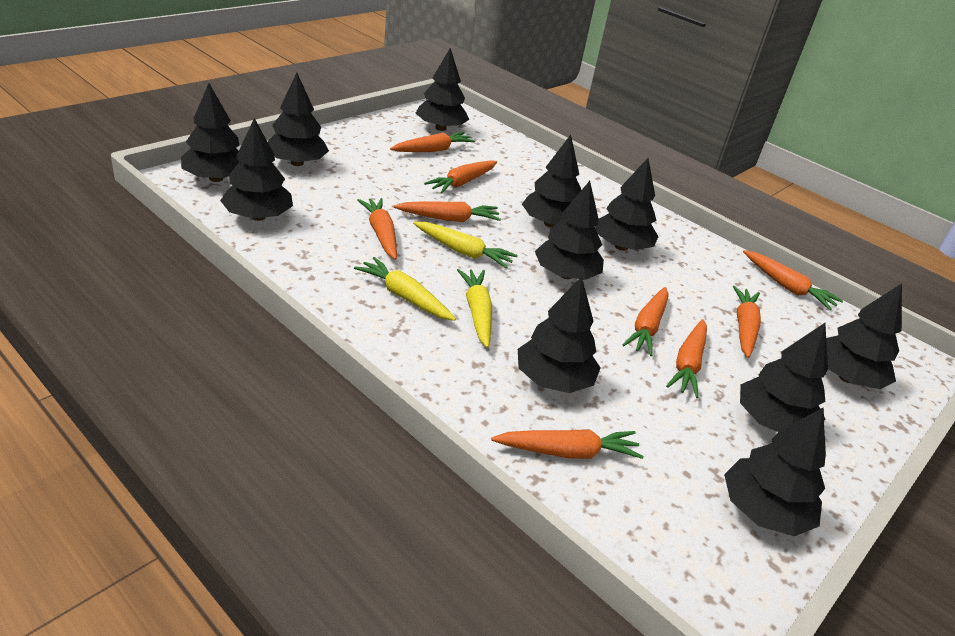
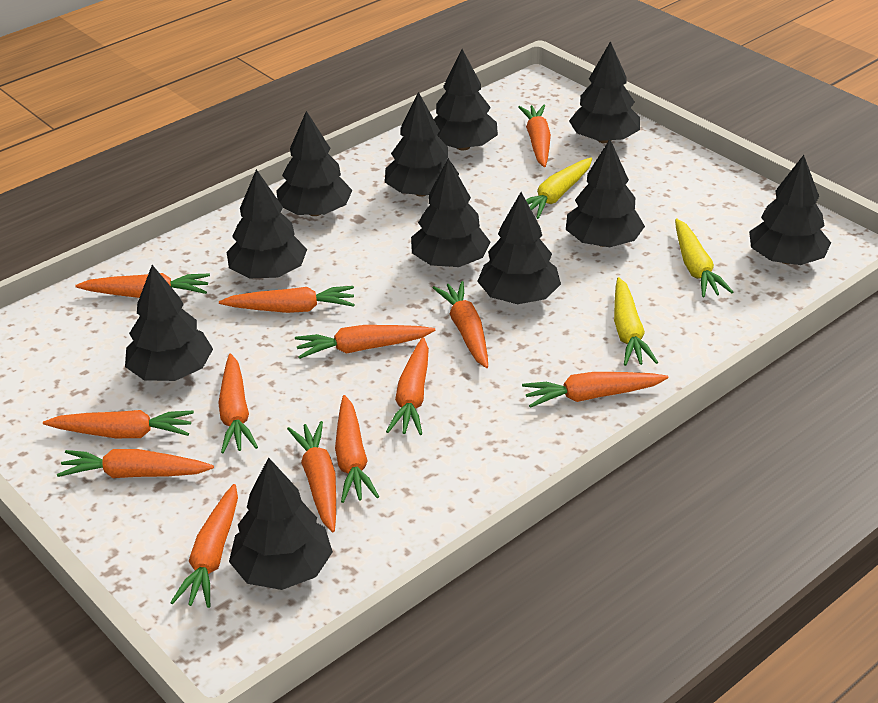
orange carrot: [357,198,397,260] [390,132,475,152] [394,201,501,222] [424,160,497,194] [491,429,644,459] [623,287,668,356] [666,319,707,398] [733,286,761,358] [743,250,843,310] = 9 -> [43,410,194,438] [57,449,214,478] [75,273,210,298] [170,484,238,608] [218,353,258,453] [219,286,355,313] [287,421,336,532] [295,325,436,359] [335,395,379,503] [386,337,429,435] [433,281,488,368] [518,105,551,167] [522,372,668,408] = 13

